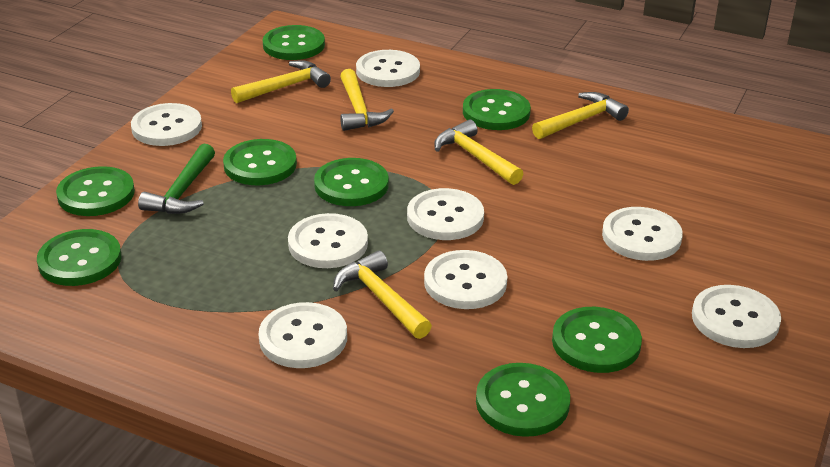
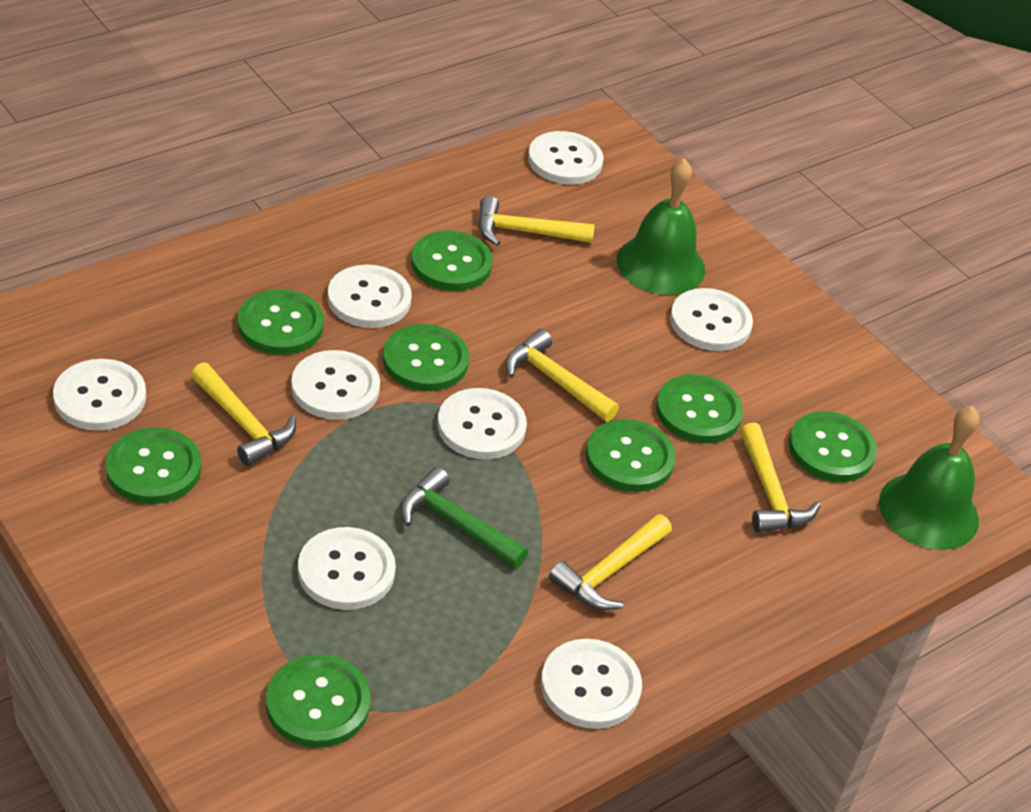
green bell: none = 0 -> [617,158,705,295] [879,406,980,550] = 2

